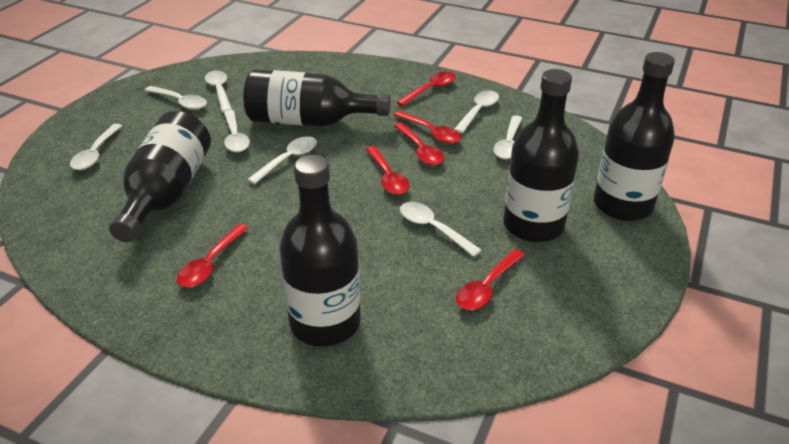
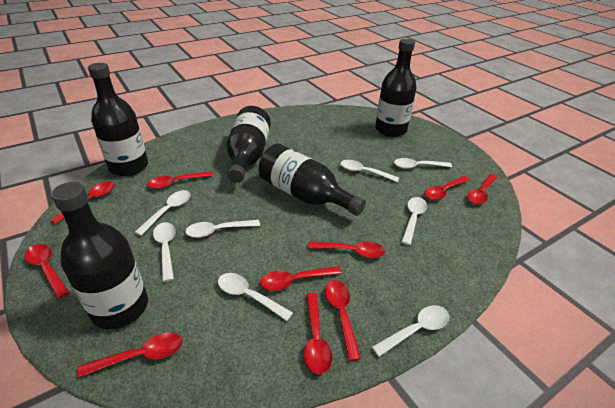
red spoon: [177,224,249,287] [366,146,409,195] [394,111,461,144] [394,123,444,165] [397,72,456,106] [456,249,525,310] = 6 -> [24,244,69,299] [50,181,115,224] [77,332,182,378] [147,171,213,189] [260,266,341,290] [304,293,332,374] [308,241,385,258] [325,280,361,361] [424,176,470,200] [467,174,497,204] = 10

